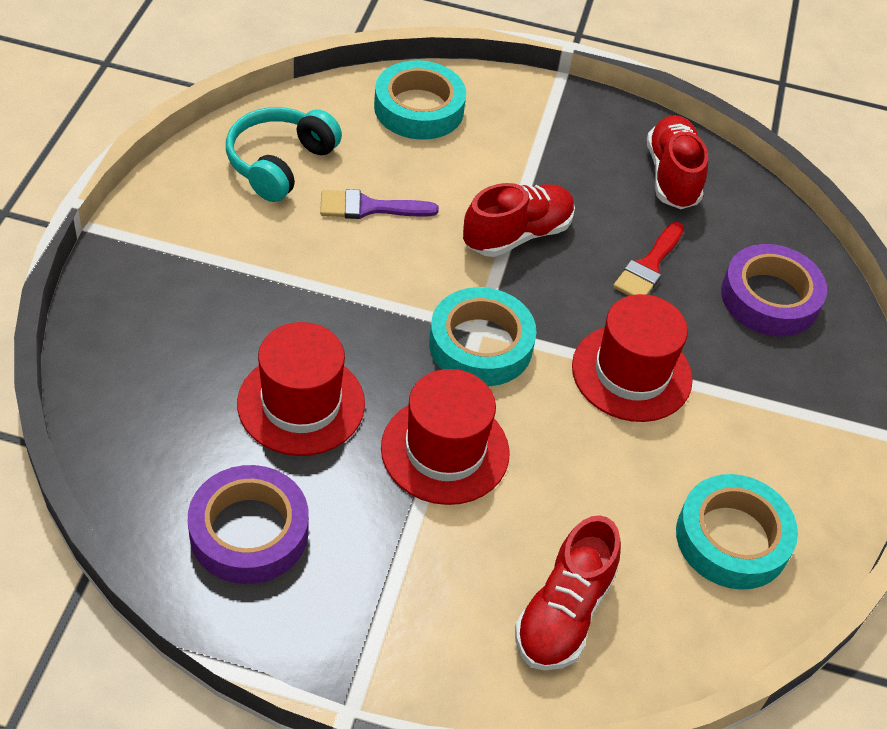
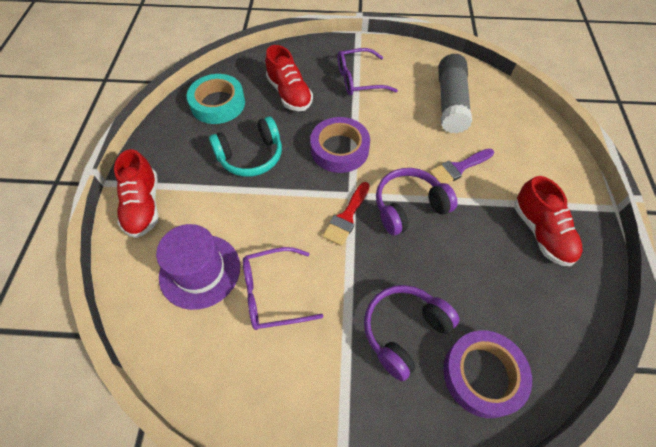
grey glue stick: none = 0 -> [438,54,472,133] = 1
purple glasses: none = 0 -> [243,247,324,330] [338,48,398,96] = 2
purple hat: none = 0 -> [156,224,240,310] = 1
purple headphones: none = 0 -> [364,285,459,381] [376,168,457,236] = 2
red hat: [237,322,365,456] [381,369,510,505] [572,294,693,422] = 3 -> none = 0
turquoise tape: [374,60,466,140] [429,287,537,386] [676,474,798,590] = 3 -> [187,74,245,124] = 1

